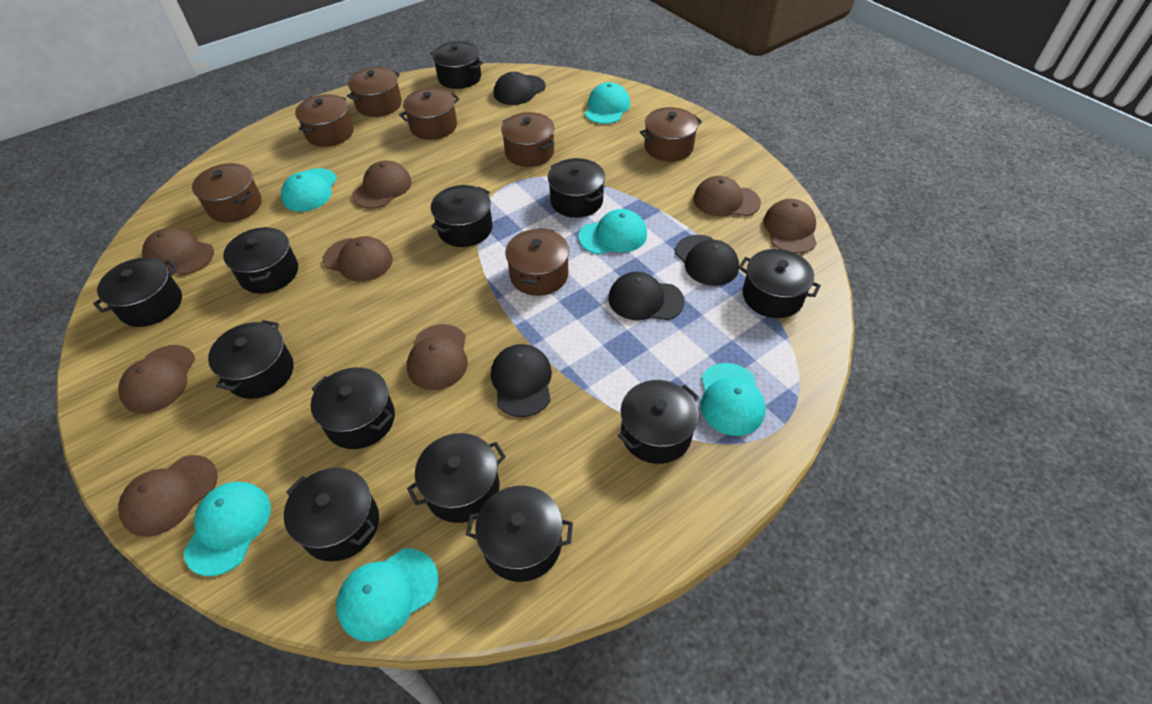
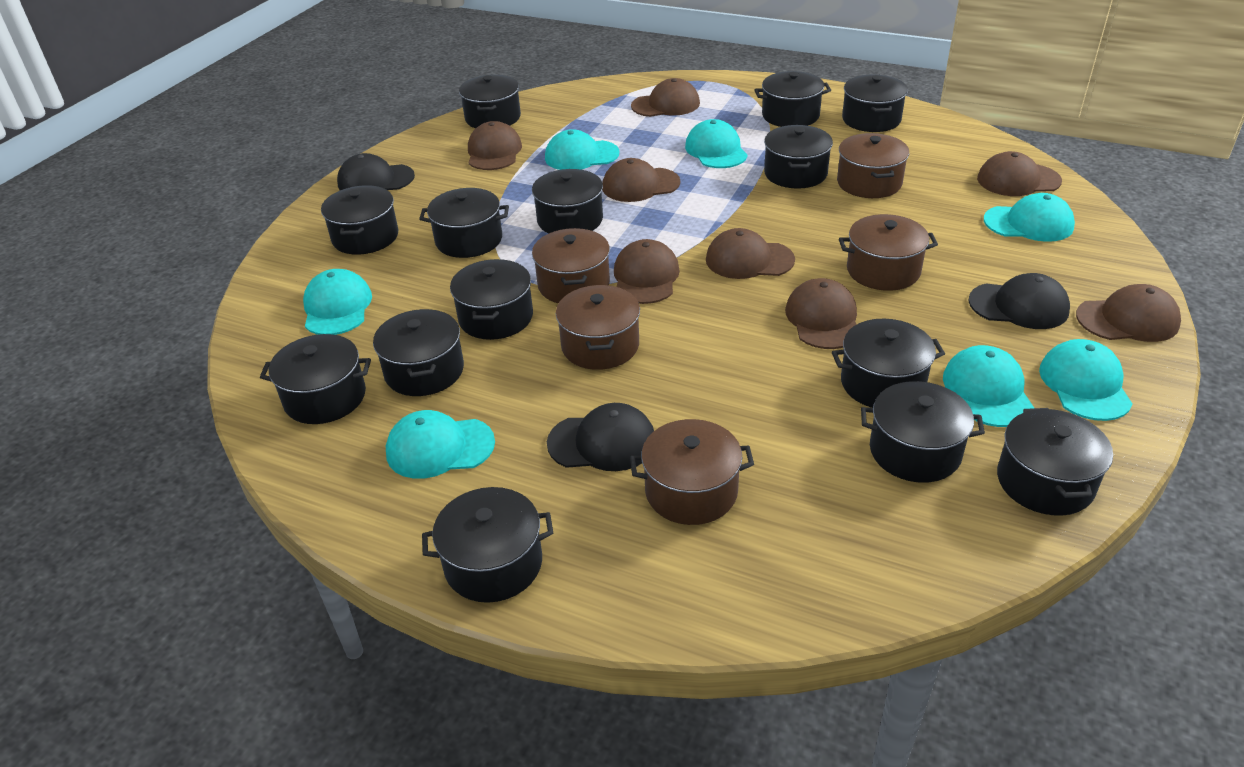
black cap: [491,344,552,417] [494,72,546,105] [609,272,685,320] [675,235,739,286] = 4 -> [337,153,415,190] [547,403,654,471] [968,273,1070,329] = 3
black pot: [93,258,182,327] [208,320,294,399] [223,227,298,294] [284,468,379,561] [311,367,395,449] [407,433,506,523] [430,42,483,89] [431,185,492,247] [466,486,573,582] [548,158,605,218] [618,380,699,464] [738,249,821,318] = 12 -> [260,334,371,424] [321,185,398,255] [373,309,464,396] [419,188,509,258] [422,487,553,603] [450,259,533,340] [459,75,521,128] [532,169,603,234] [754,71,831,127] [764,125,833,189] [832,319,945,408] [842,75,908,132] [861,381,985,483] [997,408,1113,516] = 14
brown pot: [192,163,262,223] [295,94,354,147] [347,67,402,117] [399,88,459,140] [501,112,555,167] [505,228,569,296] [640,107,702,161] = 7 -> [532,228,610,303] [556,285,640,370] [630,419,754,525] [837,133,909,198] [839,214,938,291] = 5
turquoise cap: [183,482,271,576] [281,168,337,211] [336,549,439,642] [578,209,647,254] [585,82,630,124] [701,363,765,436] = 6 -> [303,269,372,335] [386,410,495,479] [545,129,619,170] [685,119,748,168] [943,345,1034,427] [984,193,1075,242] [1039,339,1133,421] = 7

